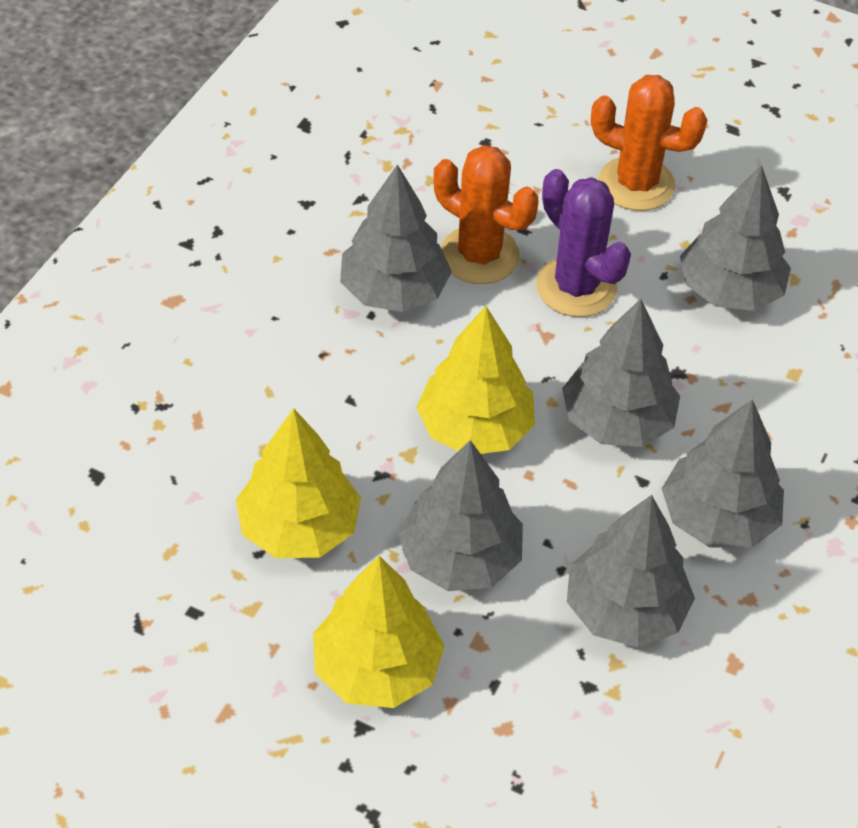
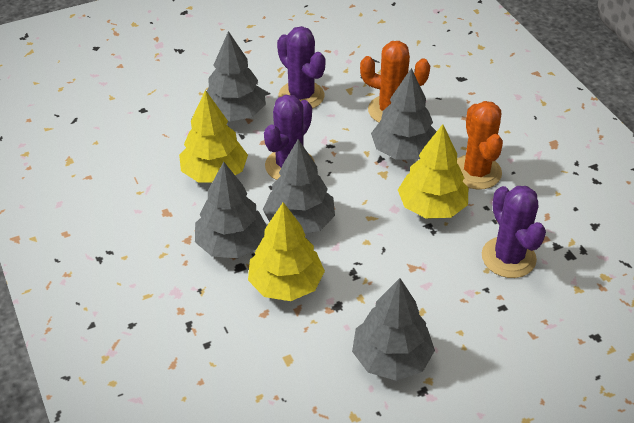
grey tree: [340,164,452,312] [398,440,523,591] [562,299,680,447] [567,495,695,648] [661,399,784,548] [680,165,791,311] = 6 -> [195,162,267,258] [207,31,266,121] [263,139,335,233] [352,278,435,381] [371,68,437,159] = 5
purple cactus: [536,169,631,317] = 1 -> [264,95,314,180] [277,26,325,109] [482,186,546,278] = 3

